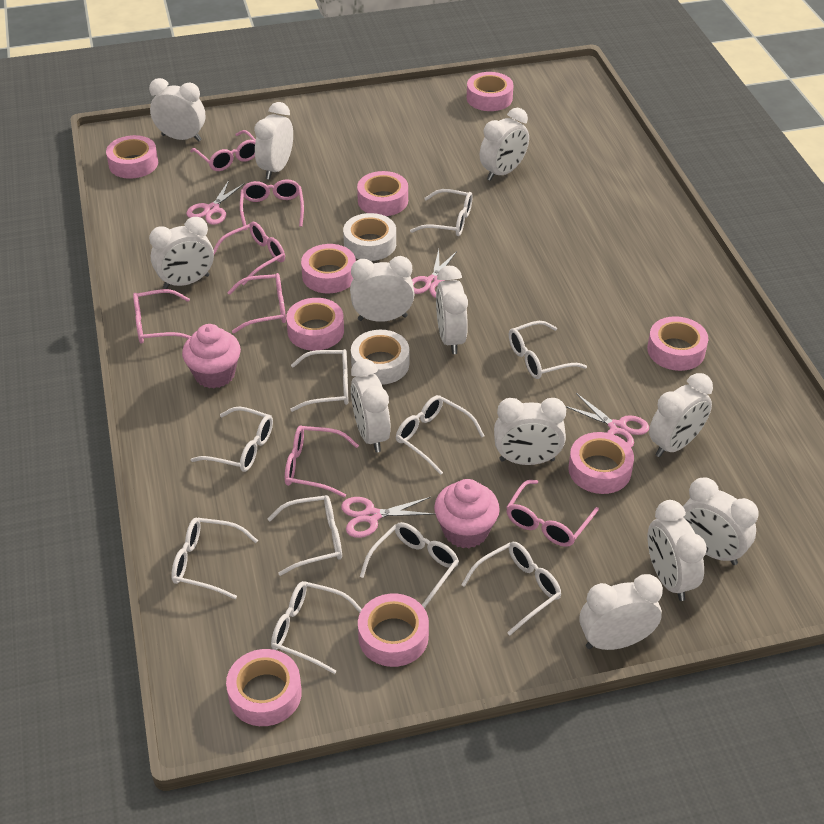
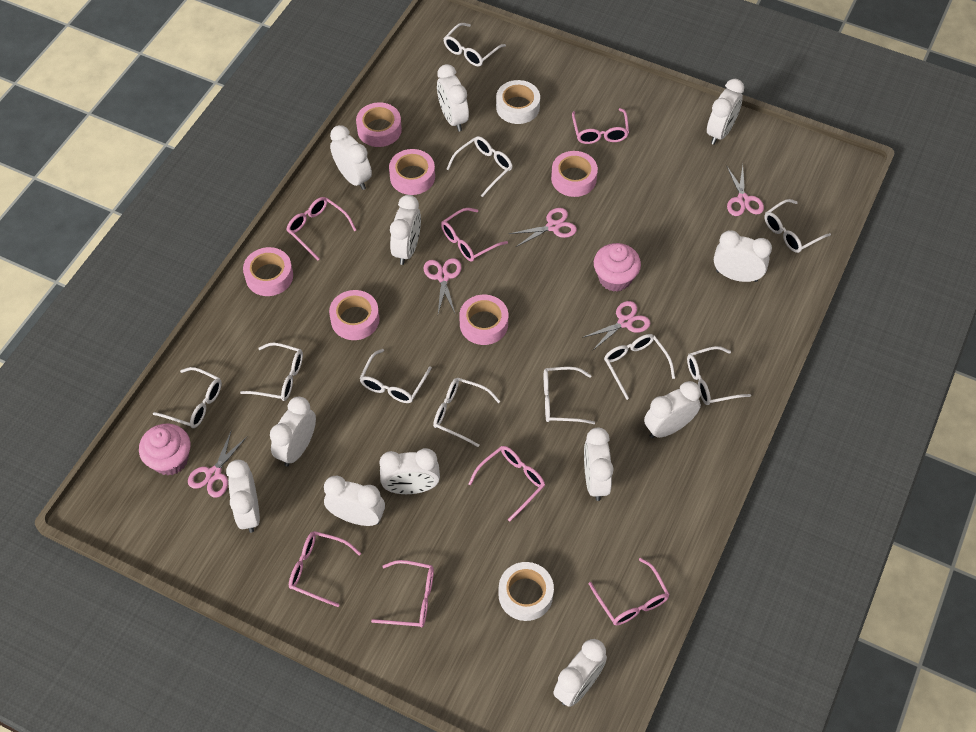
pink scissors: [186,180,245,225] [341,497,434,538] [412,249,457,298] [566,393,649,448] = 4 -> [188,432,247,498] [423,258,461,313] [509,208,577,247] [582,301,650,351] [727,165,764,216] = 5
pink tape: [106,135,158,179] [226,649,302,726] [286,298,344,351] [301,244,356,293] [357,171,408,216] [358,593,429,667] [467,72,513,111] [568,432,634,494] [647,316,708,371] = 9 -> [243,247,293,296] [329,290,380,340] [356,102,402,147] [389,149,435,195] [459,295,508,345] [551,151,598,197] = 6

